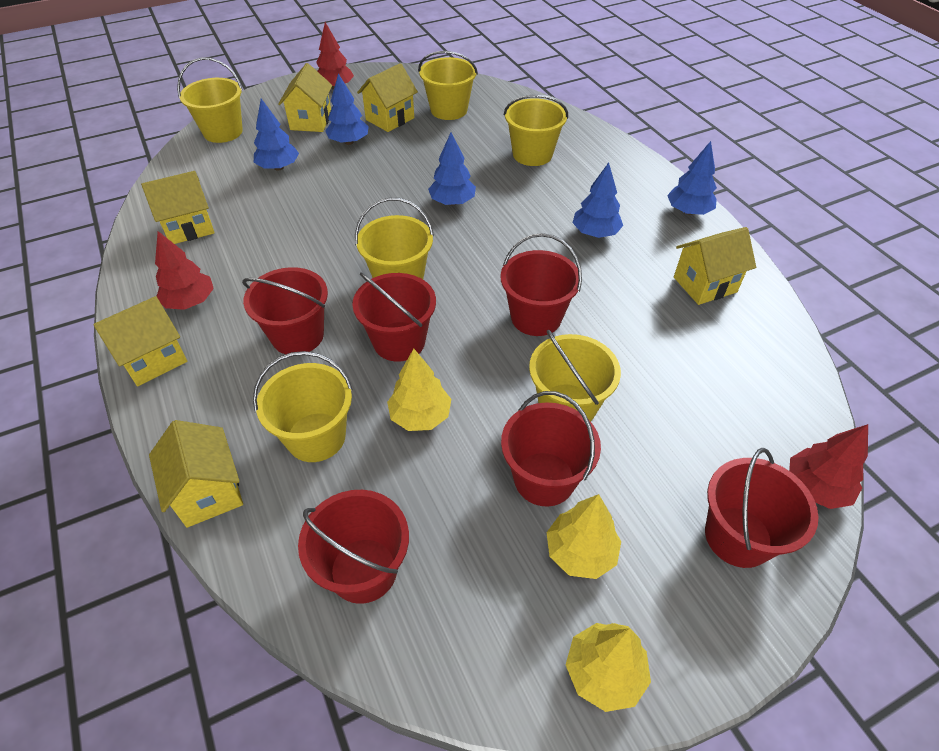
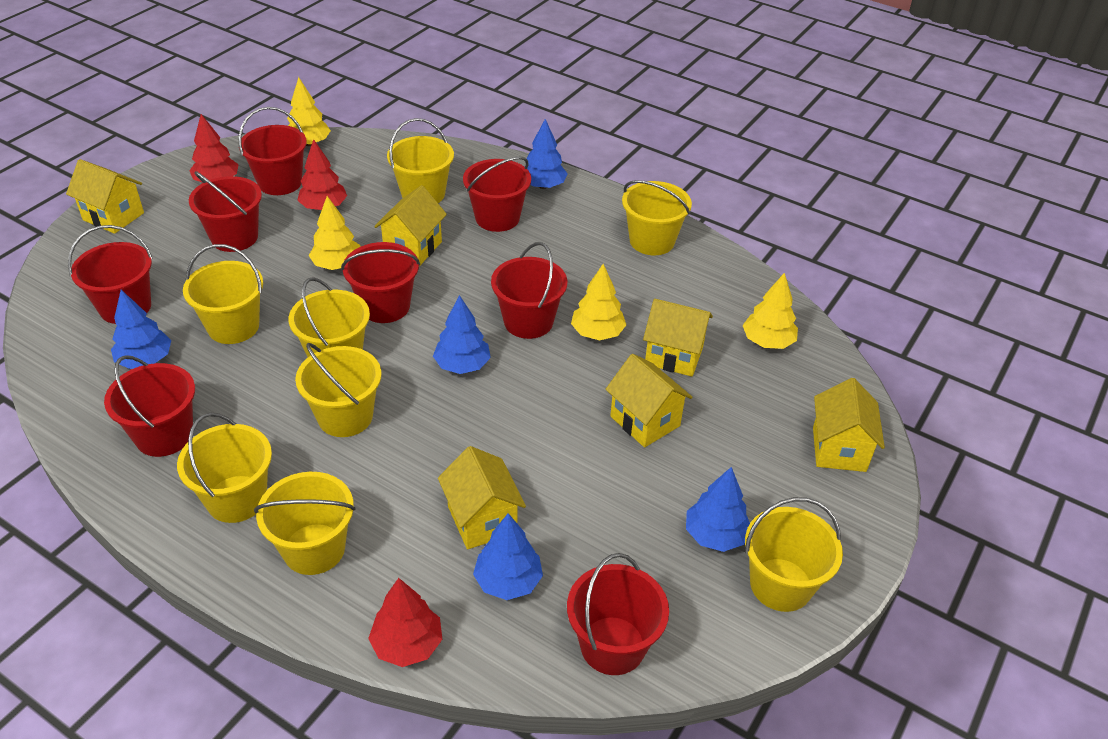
red bucket: [242,267,328,354] [298,490,409,604] [352,272,436,362] [501,233,582,336] [501,391,601,506] [705,448,818,568] = 6 -> [68,225,153,324] [104,355,195,457] [189,171,262,252] [239,107,307,195] [341,242,420,323] [463,157,531,232] [491,242,567,339] [567,553,669,675] = 8
yellow bucket: [177,57,243,143] [253,351,353,462] [355,198,434,279] [419,51,478,120] [504,95,568,166] [529,330,621,422] = 6 -> [177,413,272,523] [183,244,263,344] [254,472,355,575] [289,277,370,357] [295,343,381,437] [387,118,454,203] [622,180,692,255] [745,497,843,612] = 8
yellow tree: [387,349,451,431] [546,494,621,579] [566,623,651,712] = 3 -> [287,77,331,146] [309,196,361,270] [571,264,626,340] [743,273,798,349] = 4

